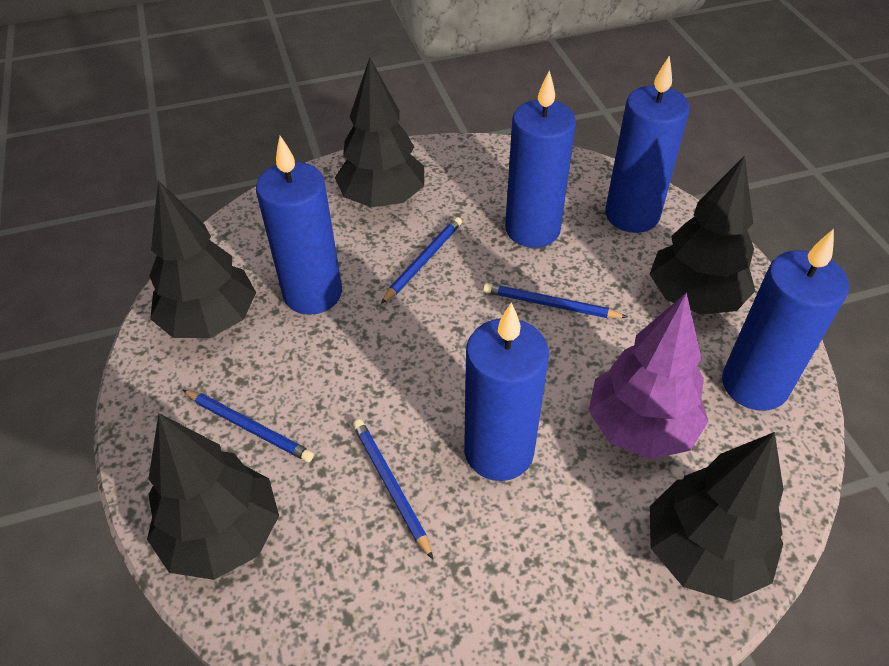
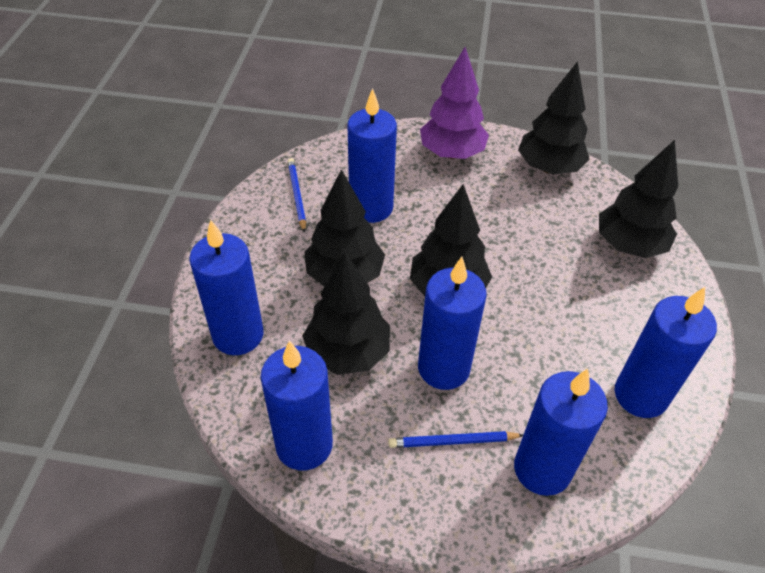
blue candle: [256,136,342,315] [464,302,549,481] [505,70,576,248] [605,56,690,233] [722,229,849,411] = 5 -> [189,220,264,355] [261,341,333,470] [348,88,397,223] [418,257,487,390] [514,369,608,496] [614,287,717,418] = 6
blue pencil: [183,390,314,462] [353,419,433,560] [381,217,462,304] [483,283,627,318] = 4 -> [288,158,306,233] [389,431,523,448] = 2

